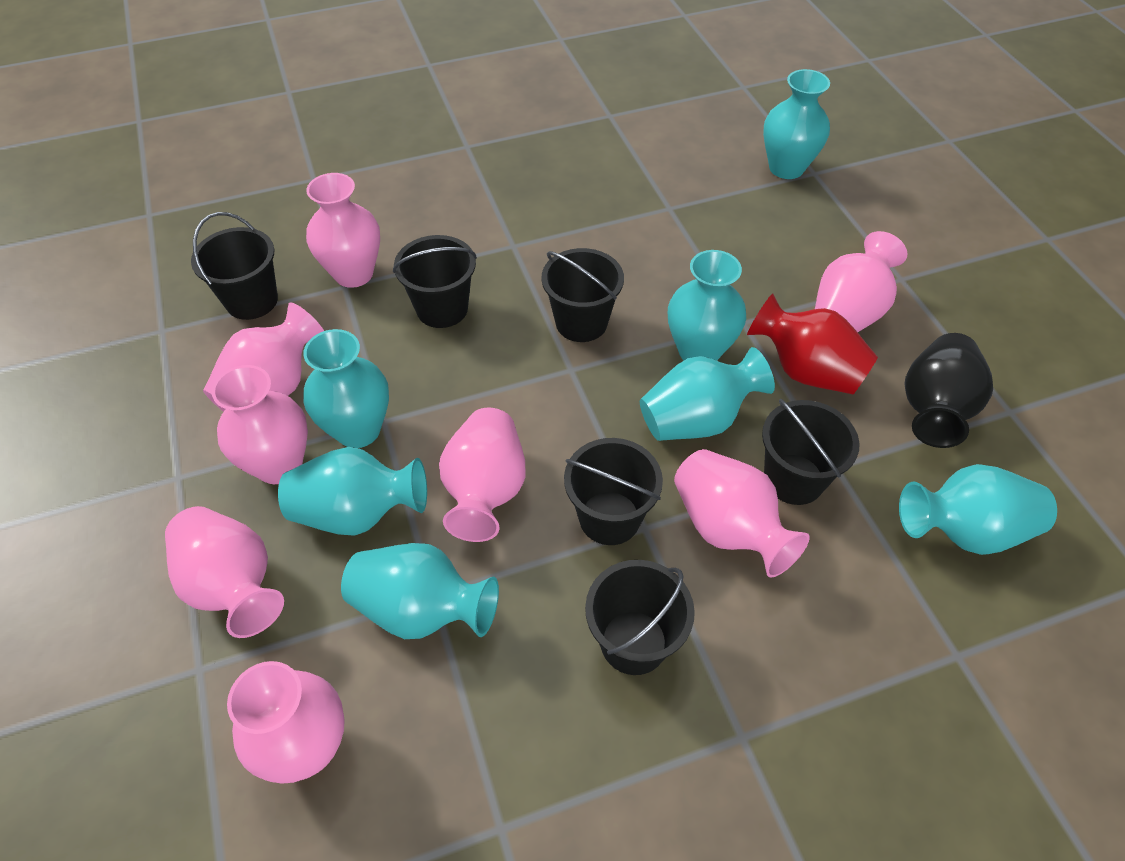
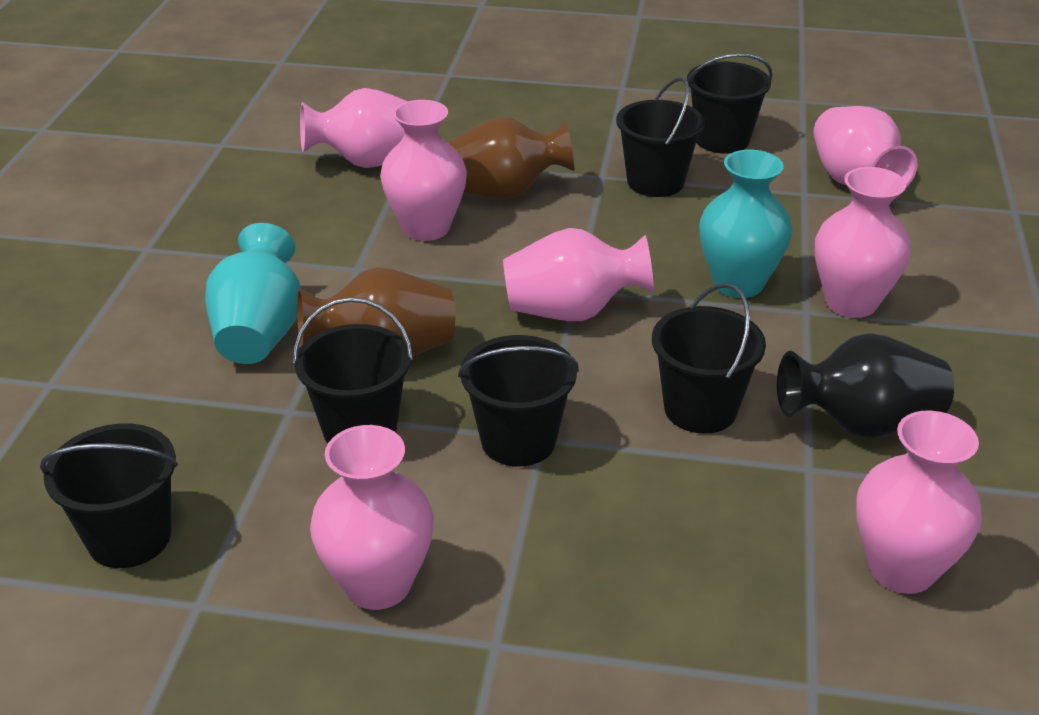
brown vase: none = 0 -> [297,267,455,356] [448,116,574,199] = 2
pink vase: [165,506,284,638] [203,302,324,412] [212,365,308,484] [227,661,345,784] [306,173,380,288] [439,407,526,542] [674,449,810,578] [815,231,907,332] = 8 -> [300,88,408,168] [310,425,434,610] [380,100,467,241] [503,228,654,321] [813,106,918,187] [815,167,911,318] [856,410,982,594] = 7
red vase: [747,294,878,394] = 1 -> none = 0
turquoise vase: [278,447,427,536] [303,329,389,448] [341,543,499,639] [640,347,775,441] [668,250,746,361] [763,69,830,179] [899,464,1057,555] = 7 -> [205,223,301,364] [699,150,792,298] = 2

